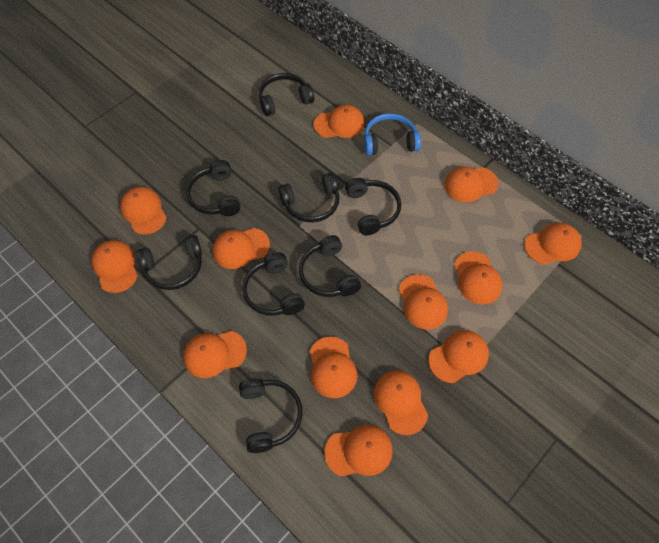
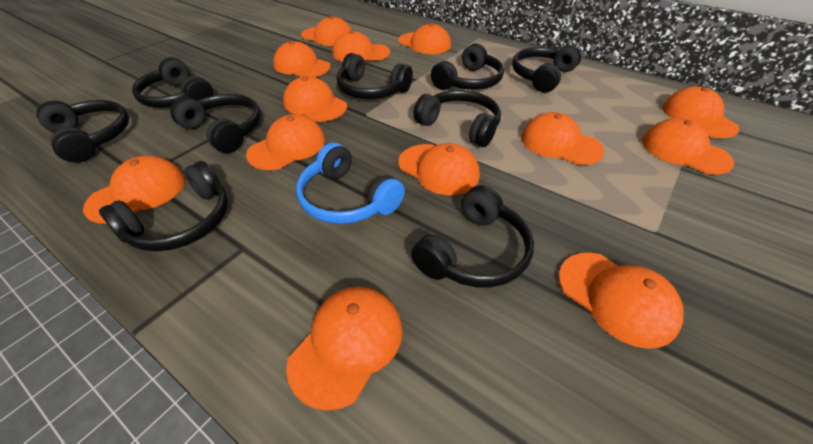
black headphones: [136,235,202,290] [186,160,241,216] [239,378,303,453] [242,252,305,316] [259,73,314,116] [279,173,339,223] [299,235,361,297] [345,178,401,235] = 8 -> [36,100,129,162] [99,161,228,251] [132,57,213,108] [170,94,261,153] [337,53,413,99] [411,185,534,287] [413,90,501,147] [431,43,504,90] [512,45,581,93] = 9

